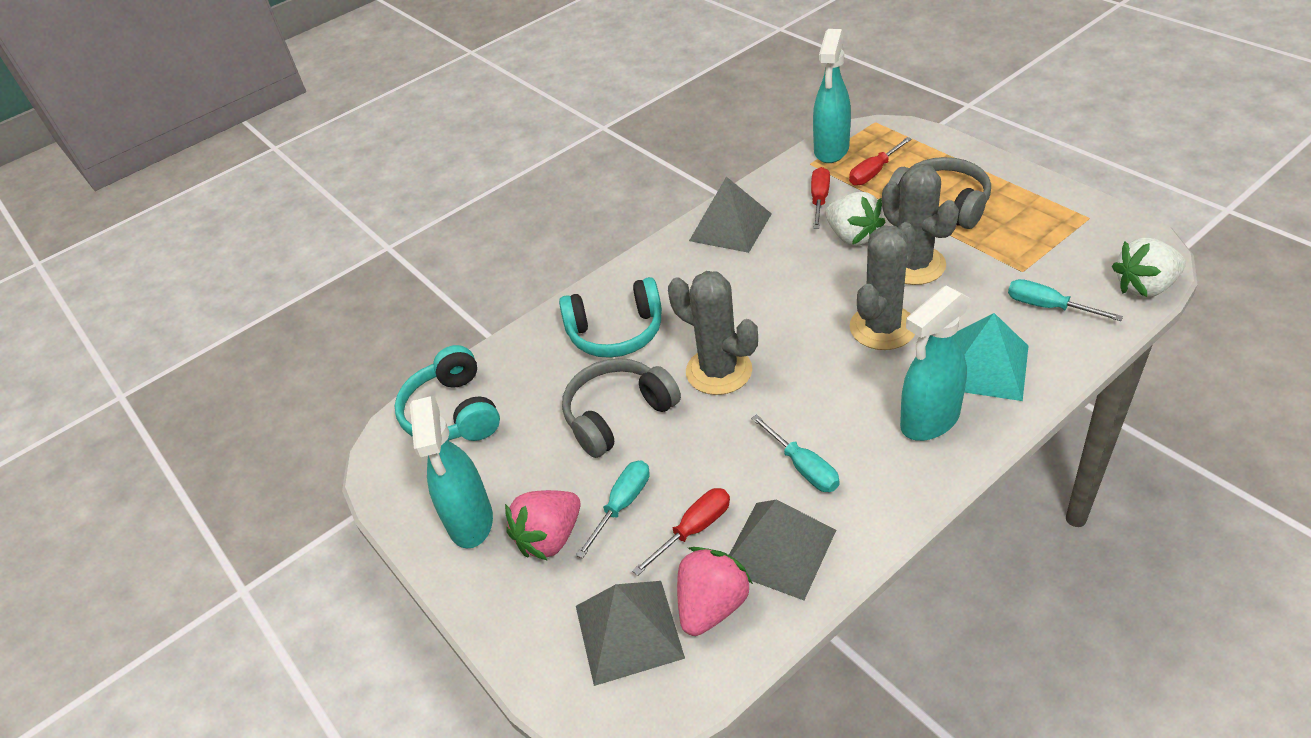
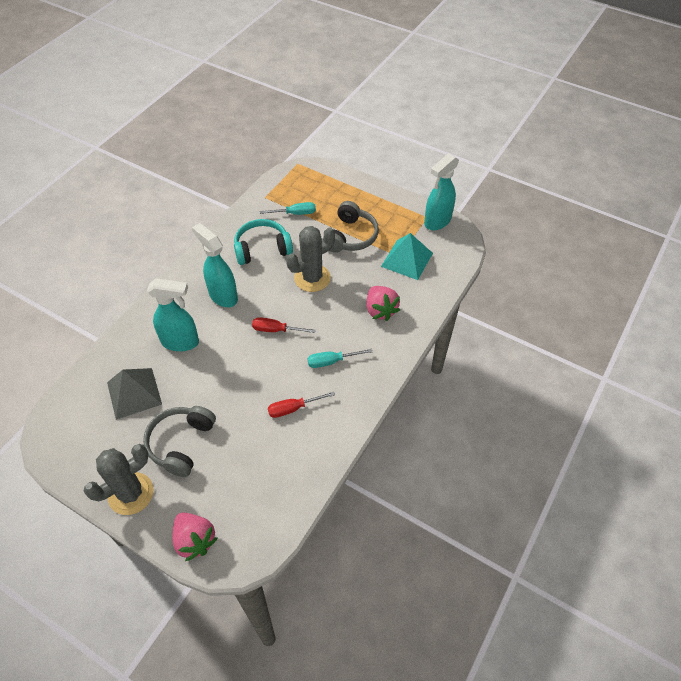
grey cactus: [668,271,758,395] [850,222,916,350] [882,164,959,285] = 3 -> [84,444,154,515] [286,226,335,292] = 2
grey pyramid: [576,581,685,686] [689,177,772,253] [729,500,836,600] = 3 -> [107,368,162,420] = 1
red screwdriver: [632,488,730,576] [811,167,830,229] [849,137,912,186] = 3 -> [252,317,315,333] [268,391,335,418] = 2
turquoise headphones: [394,345,500,441] [559,277,662,358] = 2 -> [234,219,293,265] = 1
turquoise screwdriver: [576,461,650,559] [751,414,840,492] [1008,279,1123,321] = 3 -> [260,202,316,215] [307,349,372,368] = 2
white strawberry: [825,192,885,246] [1112,237,1186,298] = 2 -> none = 0

